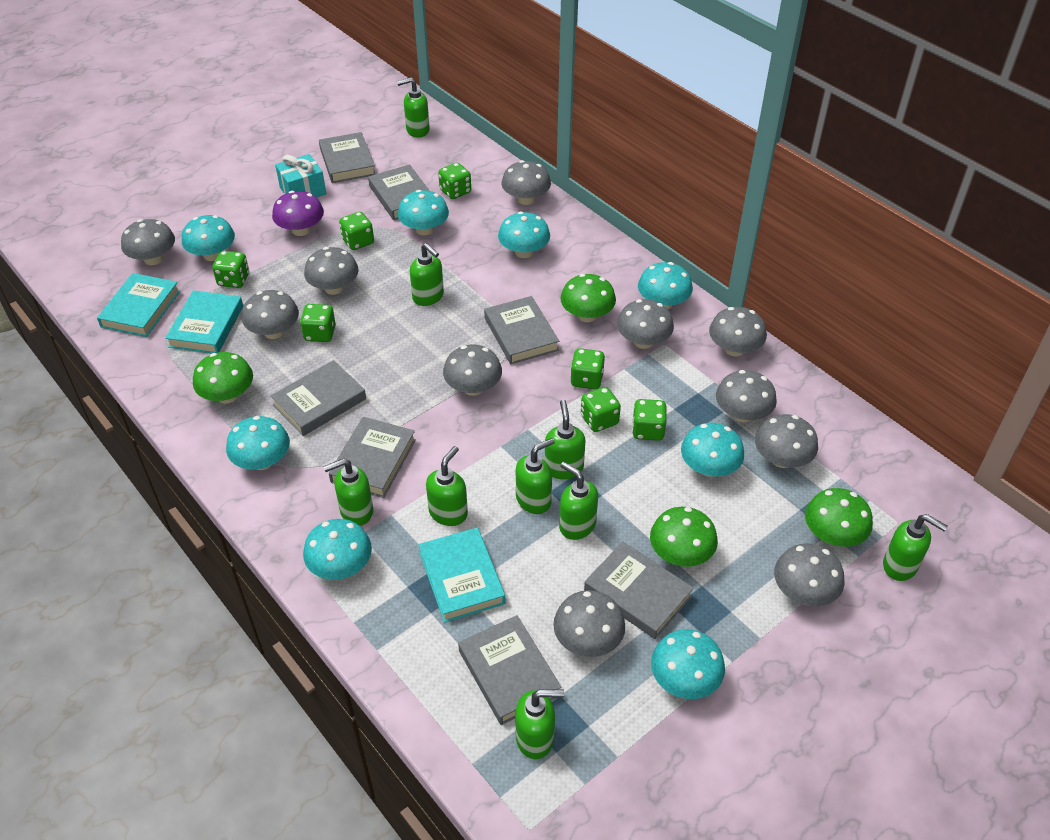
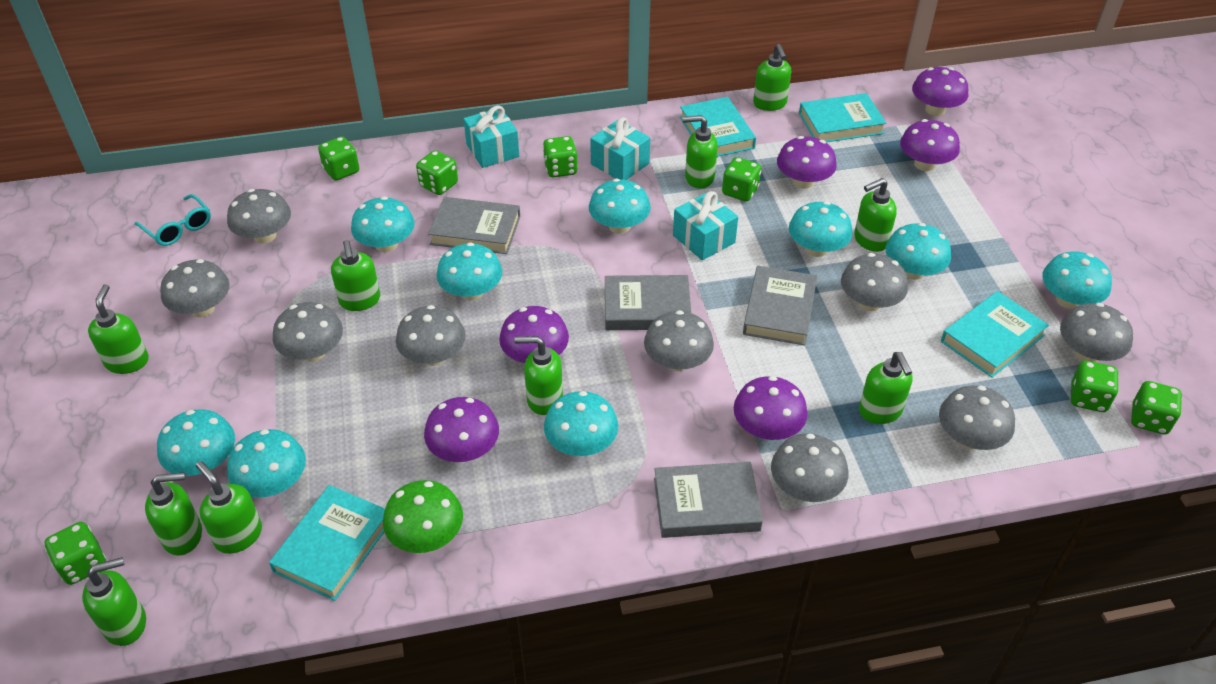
green mushroom: [193,352,253,403] [561,274,616,322] [650,507,718,567] [805,488,873,547] = 4 -> [383,480,463,553] = 1
green soap dispenser: [323,458,373,526] [397,78,430,138] [410,243,444,306] [426,446,468,526] [515,689,564,759] [516,438,555,514] [545,400,585,479] [559,462,598,540] [883,514,948,581] = 9 -> [82,557,146,646] [88,284,149,374] [145,472,202,556] [196,461,262,554] [331,240,380,311] [514,336,563,415] [683,115,718,188] [753,44,791,111] [854,178,897,252] [859,352,912,424] = 10
grey book: [271,360,366,436] [319,132,375,183] [329,417,416,498] [368,164,430,220] [458,615,562,725] [484,296,559,364] [584,541,694,639] = 7 -> [428,197,520,254] [605,275,691,330] [654,462,763,538] [743,266,817,346] = 4
grey mushroom: [121,219,175,265] [242,290,299,339] [304,247,359,295] [443,345,502,396] [501,160,551,205] [553,590,625,657] [617,299,674,349] [709,307,767,356] [716,370,777,422] [755,414,818,468] [774,544,845,607] = 11 -> [160,259,230,318] [227,189,291,244] [273,302,343,362] [396,305,466,366] [644,310,714,371] [771,434,848,502] [841,253,908,311] [939,386,1015,450] [1060,303,1133,362] = 9
purple mushroom: [272,191,324,236] = 1 -> [424,397,499,462] [499,306,569,363] [734,376,808,440] [777,136,837,189] [900,119,960,171] [912,67,968,116] = 6
turquoise book: [97,273,180,337] [165,290,243,353] [419,527,505,623] = 3 -> [269,485,385,601] [680,97,756,157] [799,93,886,142] [941,291,1049,378] = 4
turquoise gift: [275,154,326,197] = 1 -> [464,105,519,168] [590,117,650,180] [673,191,738,260] = 3
turquoise glasses: none = 0 -> [135,194,211,246] = 1
turquoise mushroom: [182,215,235,261] [226,416,290,470] [303,519,372,580] [398,190,449,236] [498,211,550,258] [638,262,693,309] [651,629,725,699] [681,423,744,477] = 8 -> [157,409,235,476] [227,429,306,498] [351,196,415,252] [436,242,502,300] [544,391,618,456] [589,179,651,234] [789,201,853,257] [886,223,951,280] [1042,251,1112,309] = 9

